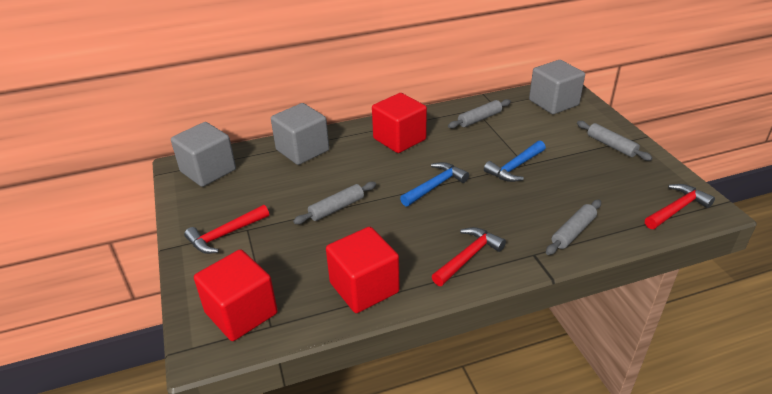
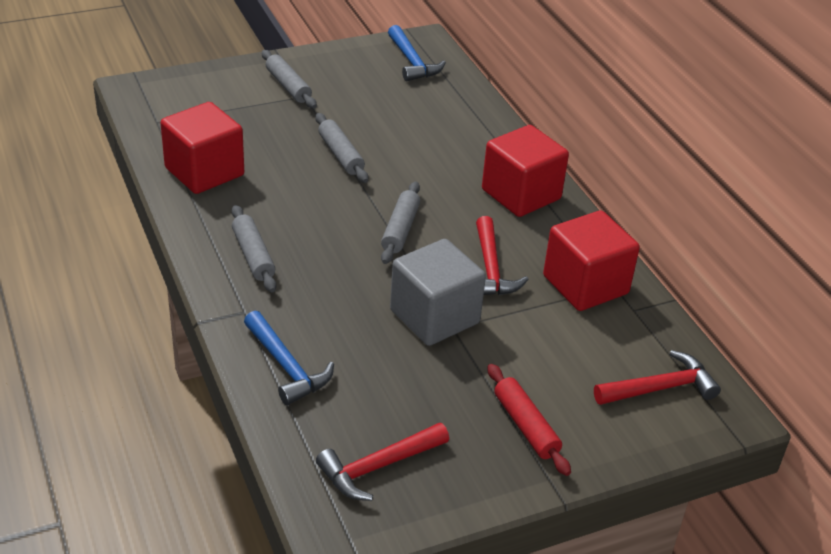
grey cube: [171,122,236,187] [271,103,329,165] [529,60,585,114] = 3 -> [390,239,486,346] = 1
red rolling pin: none = 0 -> [487,364,571,476] = 1

